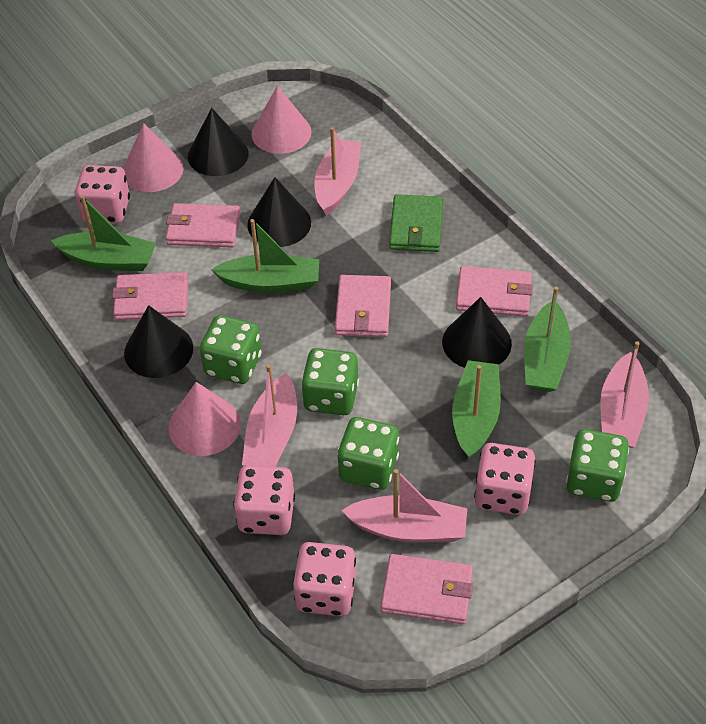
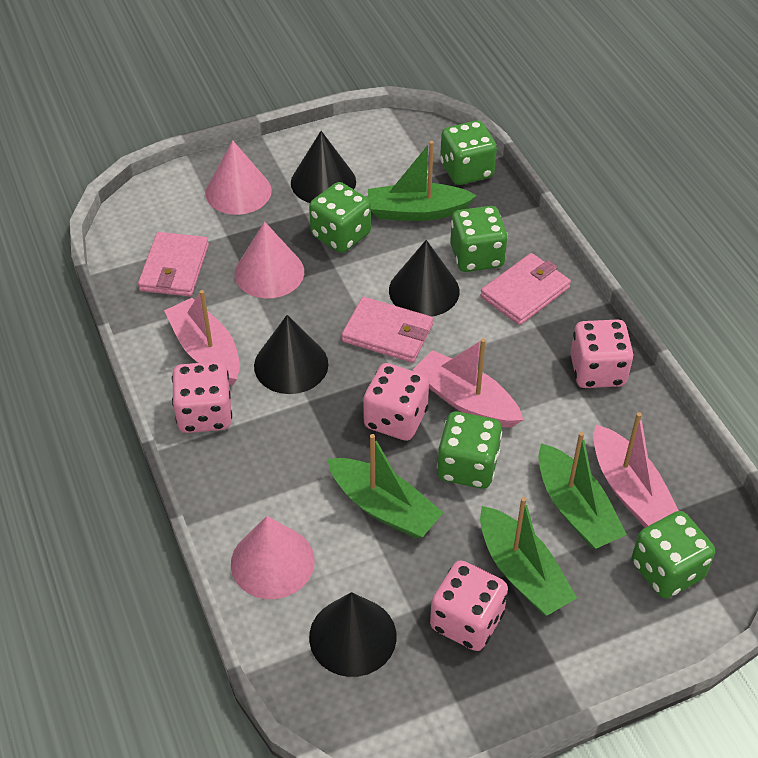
green dice: [200,315,262,384] [301,348,359,416] [337,417,399,490] [566,429,629,502] = 4 -> [309,182,371,253] [437,412,502,489] [440,121,497,185] [450,206,508,272] [632,511,715,599] = 5
green wallet: [389,194,443,252] = 1 -> none = 0
pink boat: [242,364,297,467] [314,127,361,216] [341,469,467,542] [600,341,649,448] = 4 -> [164,290,240,385] [413,338,523,428] [593,412,679,528] = 3
pink wallet: [112,272,188,320] [165,203,241,247] [335,275,391,337] [381,554,473,624] [456,266,533,317] = 5 -> [138,232,209,297] [342,297,433,363] [480,253,571,325] = 3

